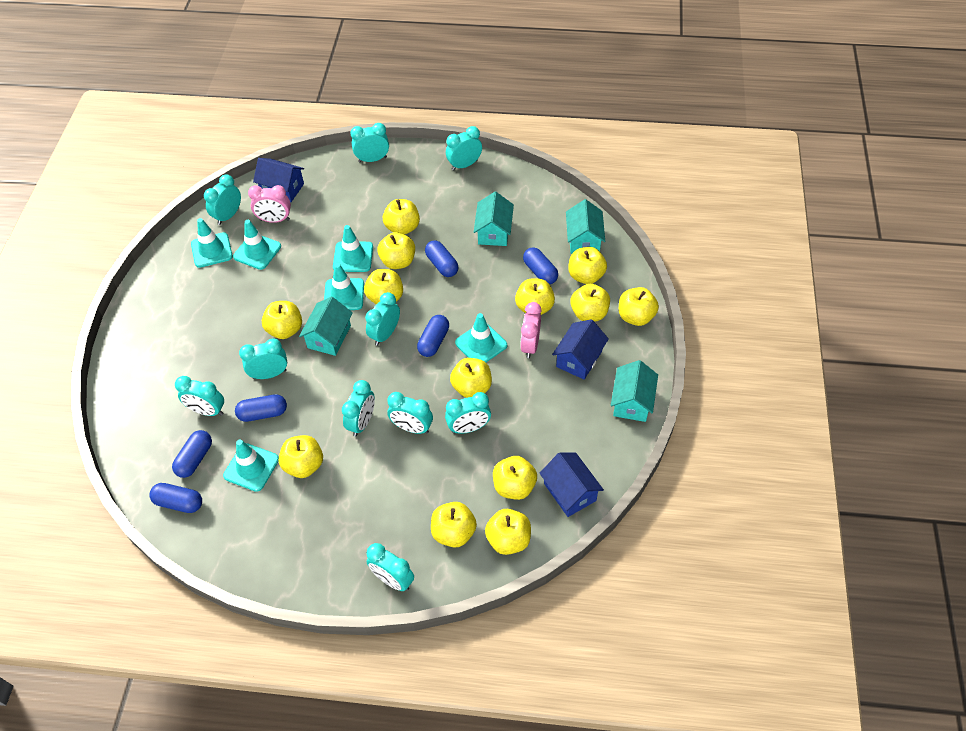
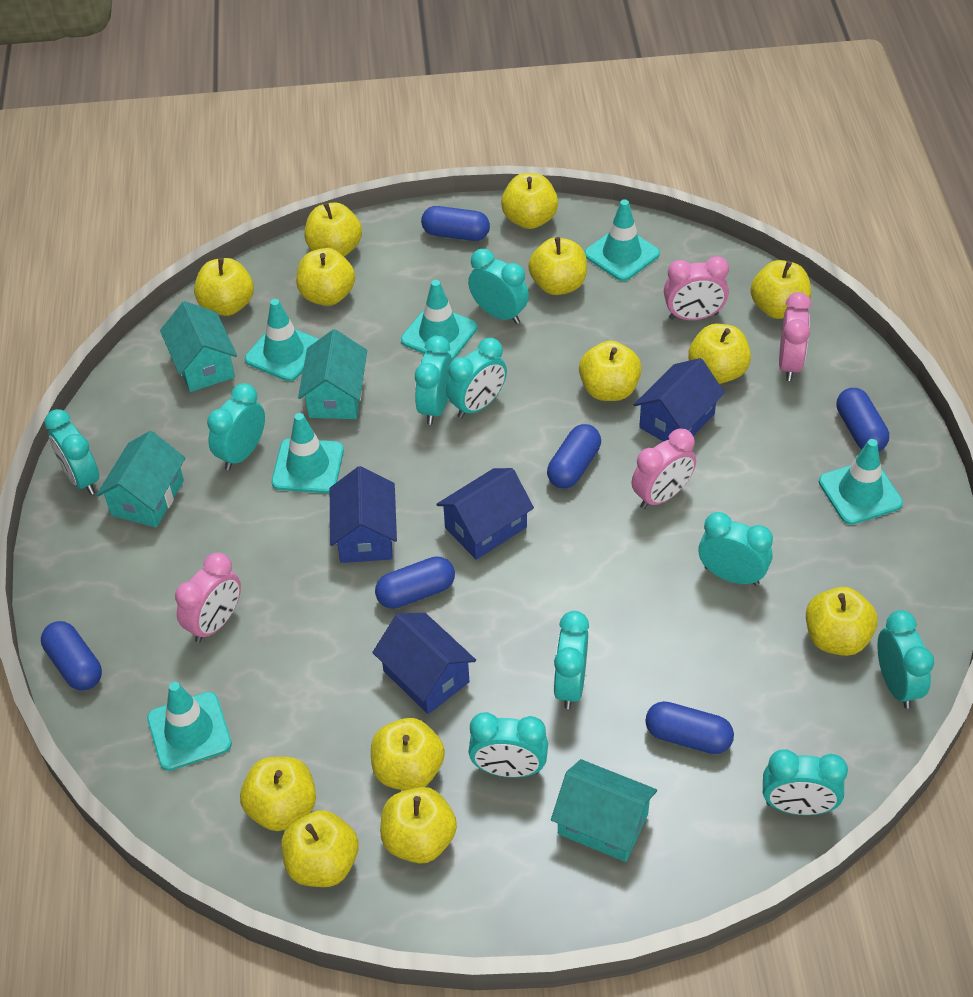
blue house: [253,158,304,202] [540,453,604,517] [552,319,609,380] = 3 -> [330,466,397,563] [372,613,476,714] [436,468,534,560] [634,358,725,441] = 4
pink clock: [248,185,291,223] [520,302,542,358] = 2 -> [175,552,241,643] [632,429,696,509] [664,256,729,320] [779,292,811,381] = 4

